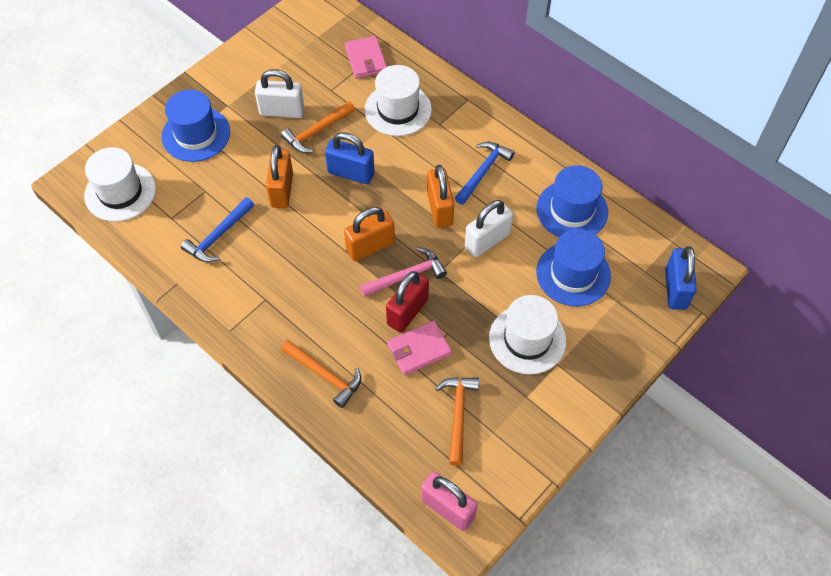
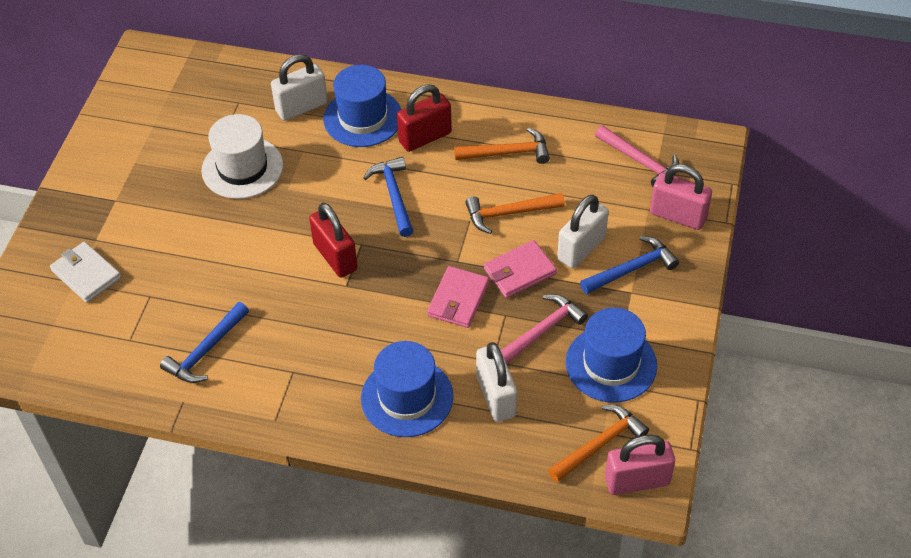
blue hammer: [181,197,254,262] [455,142,515,205] = 2 -> [160,302,249,383] [363,157,413,237] [580,236,679,294] = 3
blue padlock: [325,132,375,184] [665,246,697,310] = 2 -> none = 0
orange padlock: [266,145,293,208] [344,207,395,261] [427,165,454,228] = 3 -> none = 0
pink hammer: [360,247,447,297] = 1 -> [501,294,588,364] [595,125,680,186] = 2
pink padlock: [421,472,478,531] = 1 -> [605,435,675,495] [650,164,712,230] = 2
red padlock: [386,271,429,333] = 1 -> [309,203,358,278] [397,84,452,152] = 2
white hat: [84,147,156,222] [364,65,432,136] [489,295,566,375] = 3 -> [201,114,283,199] = 1
white padlock: [255,69,304,118] [465,200,513,257] = 2 -> [271,54,328,121] [476,342,517,422] [557,195,609,268] = 3
white wallet: none = 0 -> [50,242,121,303] = 1

